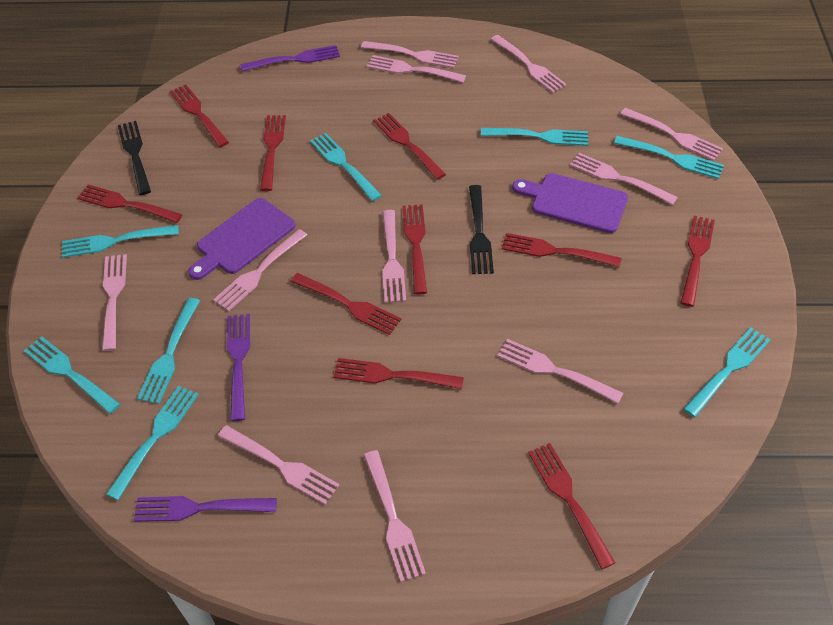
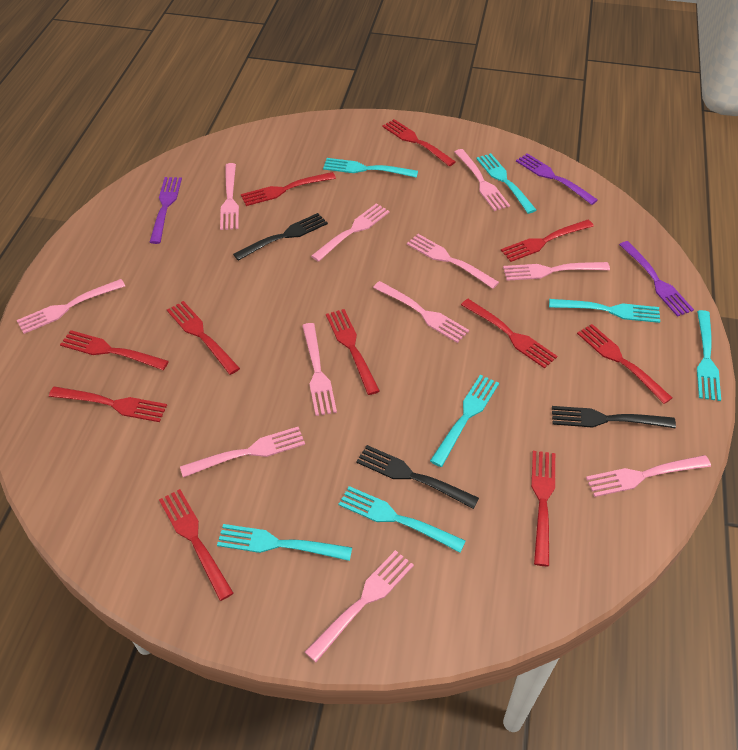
black fork: [118,121,151,195] [469,185,494,274] = 2 -> [233,213,328,261] [356,445,479,509] [552,406,676,428] = 3
purple cutting board: [188,198,295,280] [512,173,628,233] = 2 -> none = 0
red fork: [77,185,182,223] [170,84,229,147] [260,115,286,191] [290,273,401,335] [333,358,464,389] [373,113,446,180] [402,204,427,295] [502,233,622,268] [528,443,615,569] [681,216,715,307] = 10 -> [49,386,167,422] [60,330,169,370] [159,489,233,601] [167,301,240,375] [241,172,336,206] [326,309,380,395] [382,119,456,166] [461,299,557,369] [501,220,594,262] [531,451,555,566] [577,324,672,404] = 11
turquoise fork: [24,336,120,414] [62,225,179,258] [106,386,199,500] [137,298,200,404] [310,133,382,201] [481,128,588,146] [614,136,724,179] [683,327,771,417] = 8 -> [217,524,352,561] [323,158,418,178] [338,486,466,552] [430,375,499,467] [476,153,536,214] [549,299,660,323] [697,310,721,401] = 7

